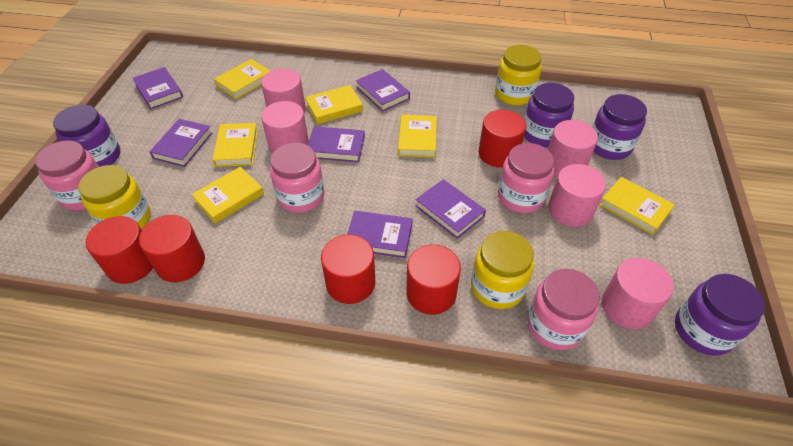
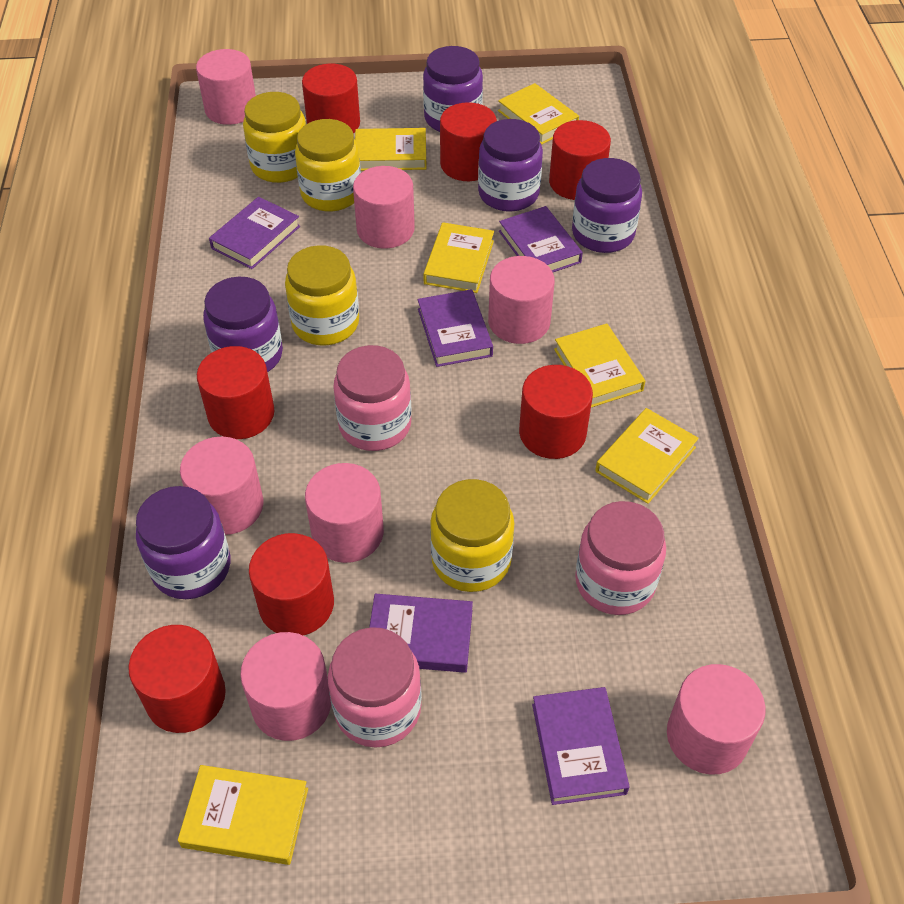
pink cylinder: [261,68,306,113] [261,101,309,153] [548,120,598,176] [548,164,606,227] [602,258,674,329] = 5 -> [180,437,263,535] [196,49,256,125] [240,632,331,741] [305,463,384,563] [353,166,415,249] [488,256,555,344] [667,664,766,775] = 7
pink jar: [35,141,99,211] [270,143,324,213] [498,143,554,213] [527,269,600,350] = 4 -> [328,627,422,748] [333,345,411,451] [575,501,666,615] = 3
purple book: [132,67,183,109] [149,119,212,167] [308,126,365,162] [347,211,412,258] [356,69,410,112] [415,179,486,239] = 6 -> [209,197,300,269] [369,594,473,673] [418,289,493,367] [499,206,583,272] [532,687,630,805] = 5
purple jar: [53,105,120,167] [524,83,574,147] [592,94,647,160] [675,274,765,356] = 4 -> [136,486,231,599] [203,277,283,372] [423,46,483,132] [478,119,543,212] [572,158,642,253] = 5
red cylinder: [86,216,153,284] [139,215,205,282] [321,235,375,304] [406,244,461,315] [478,110,526,168] = 5 -> [128,625,226,733] [197,346,275,439] [249,533,334,635] [302,64,360,134] [440,102,497,181] [519,365,593,459] [549,120,611,200] = 7
yellow jar: [79,165,151,229] [471,231,534,309] [495,45,542,106] = 3 -> [243,92,306,183] [285,245,359,345] [295,119,361,212] [430,479,514,592] = 4

